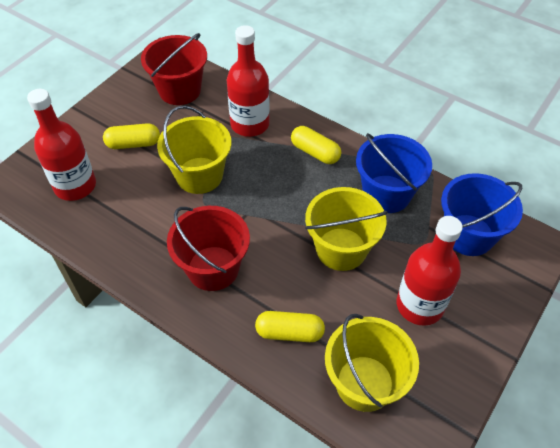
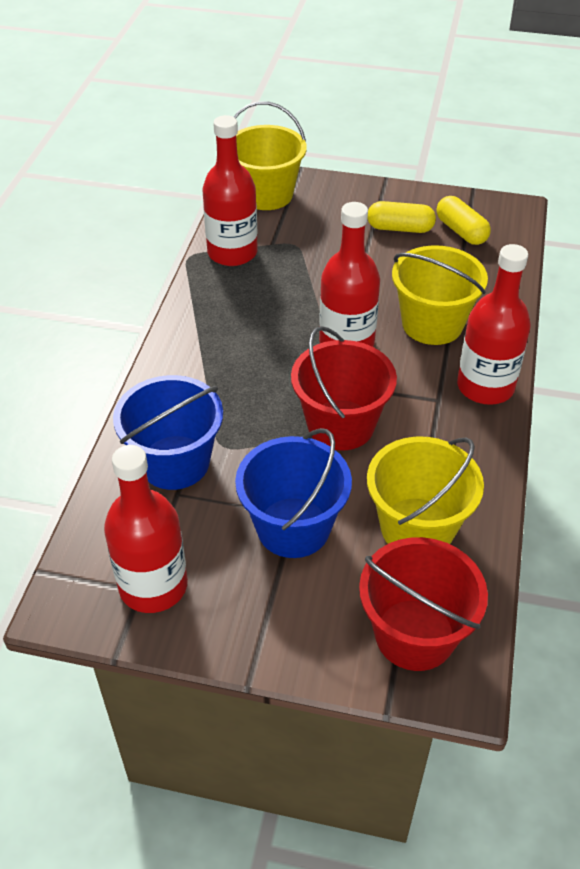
red bottle: [27,89,96,201] [227,25,270,137] [397,216,463,326] = 3 -> [104,445,188,613] [203,115,258,266] [319,202,380,347] [457,244,531,405] = 4
yellow capsule: [103,123,160,149] [255,311,325,342] [291,126,341,164] = 3 -> [368,201,436,233] [436,196,491,245] = 2

